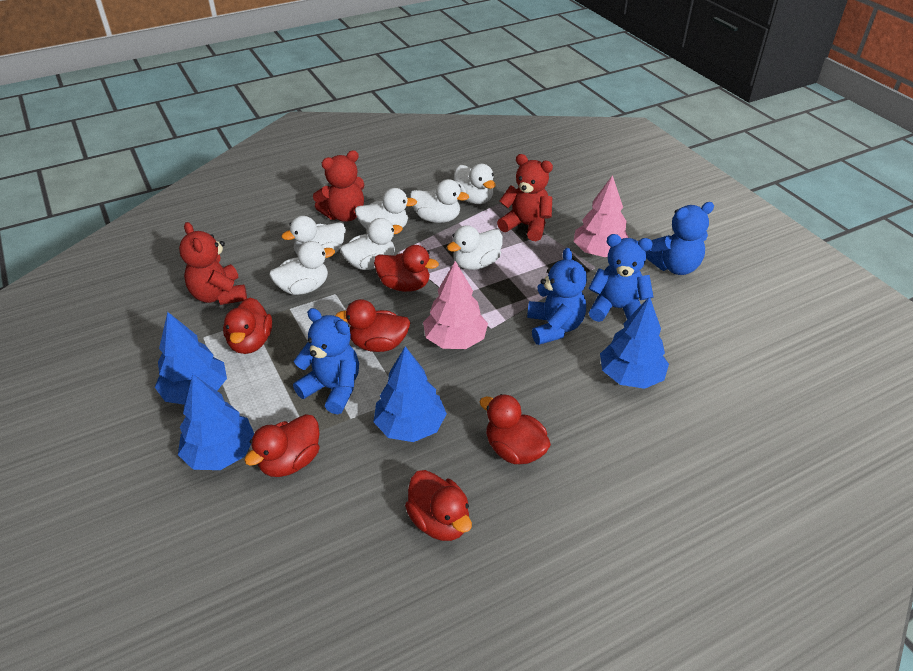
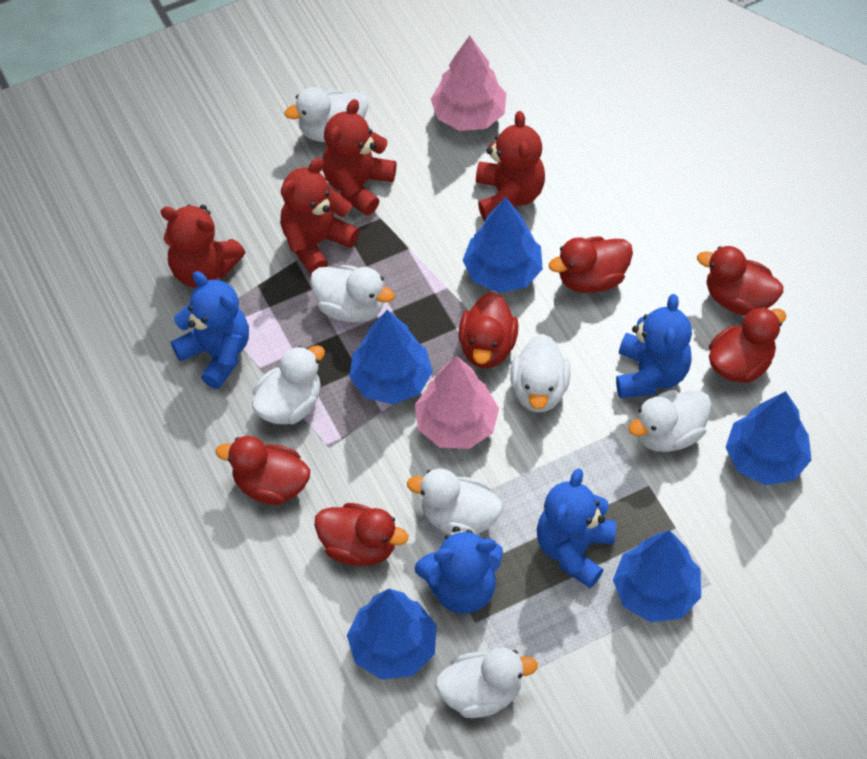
blue tree: [155,312,227,404] [178,374,254,470] [374,346,447,442] [600,296,669,389] = 4 -> [347,589,437,680] [349,310,433,405] [463,197,543,293] [613,530,701,622] [726,391,812,485] = 5
red teddy bear: [179,222,247,305] [313,150,365,222] [497,154,553,241] = 3 -> [160,204,245,288] [280,158,359,274] [322,99,397,216] [476,111,545,221] = 4

